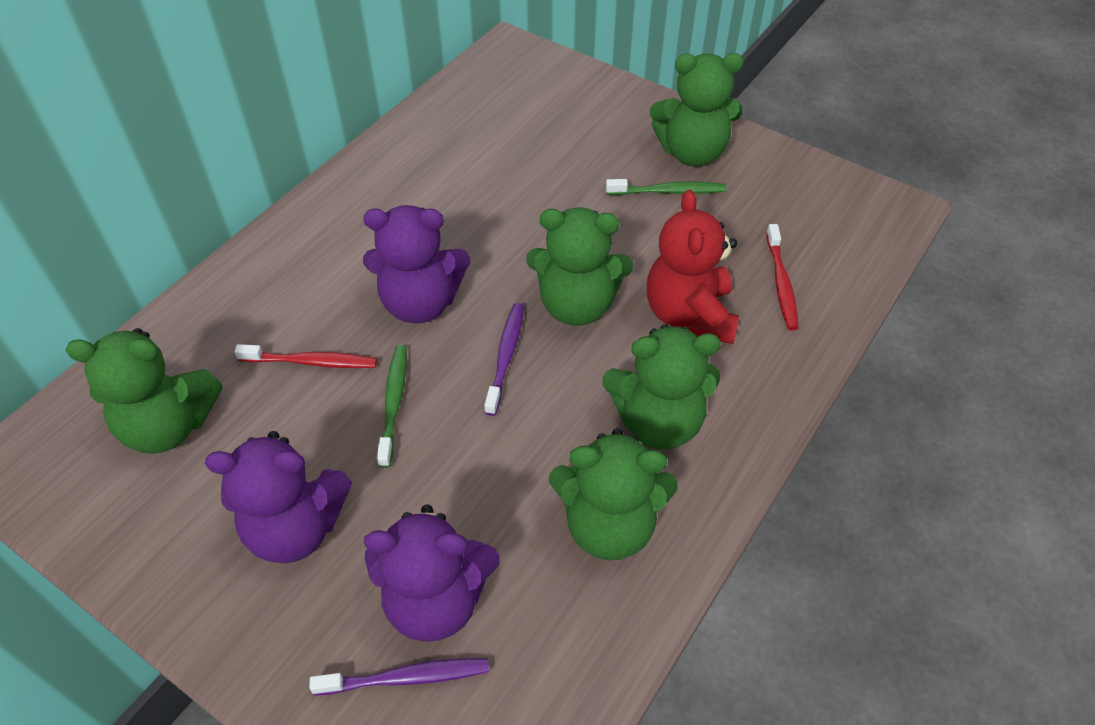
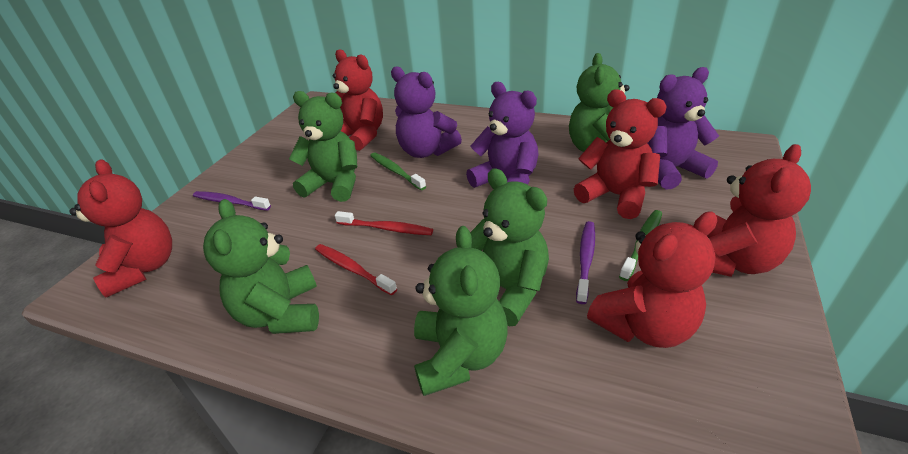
red teddy bear: [647,190,739,344] = 1 -> [69,159,172,298] [333,49,383,151] [574,89,667,219] [587,212,717,348] [707,144,811,277] = 5

